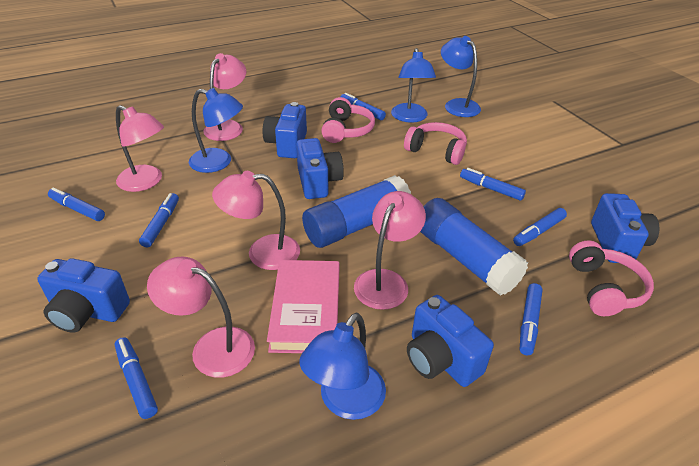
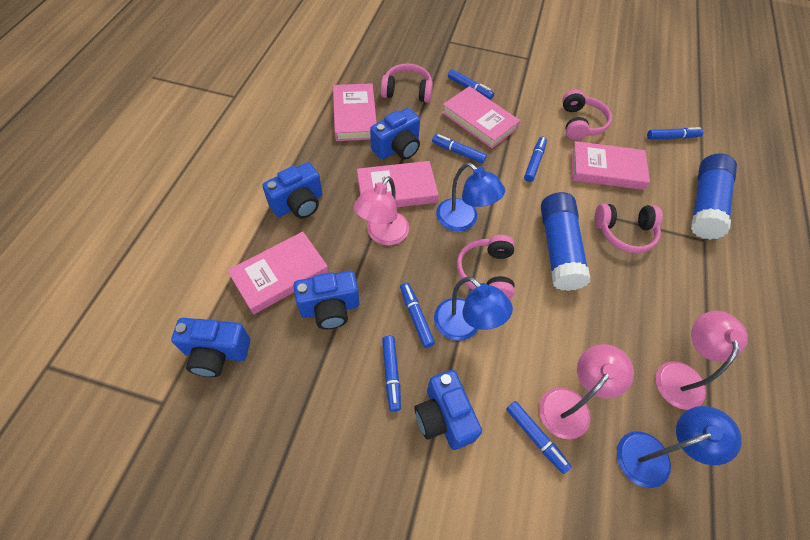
blue lamp: [189,88,243,173] [299,313,386,420] [391,48,436,123] [441,36,481,117] = 4 -> [434,276,513,341] [436,162,505,232] [617,406,742,488] = 3
pink book: [267,260,339,353] = 1 -> [227,232,329,315] [333,83,377,141] [357,161,439,208] [442,86,520,148] [571,141,650,190] = 5
pink headphones: [321,97,375,143] [404,122,467,165] [569,240,654,316] = 3 -> [381,64,433,103] [457,235,515,299] [562,89,612,140] [595,204,663,253] = 4
pink lamp: [116,105,164,192] [147,257,255,378] [203,53,246,141] [212,171,300,270] [354,191,426,310] = 5 -> [353,176,409,245] [539,344,634,439] [655,311,748,410] = 3

